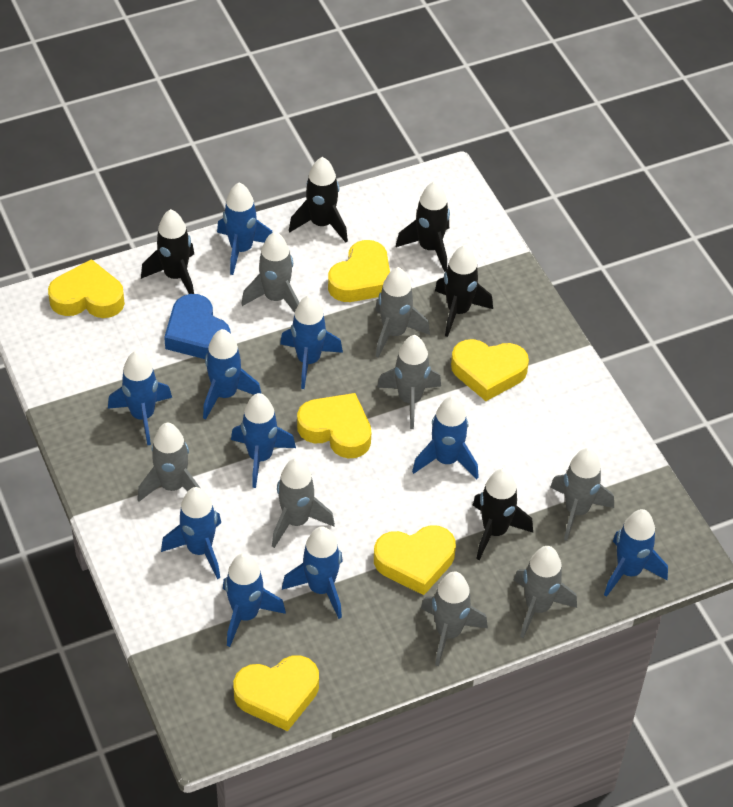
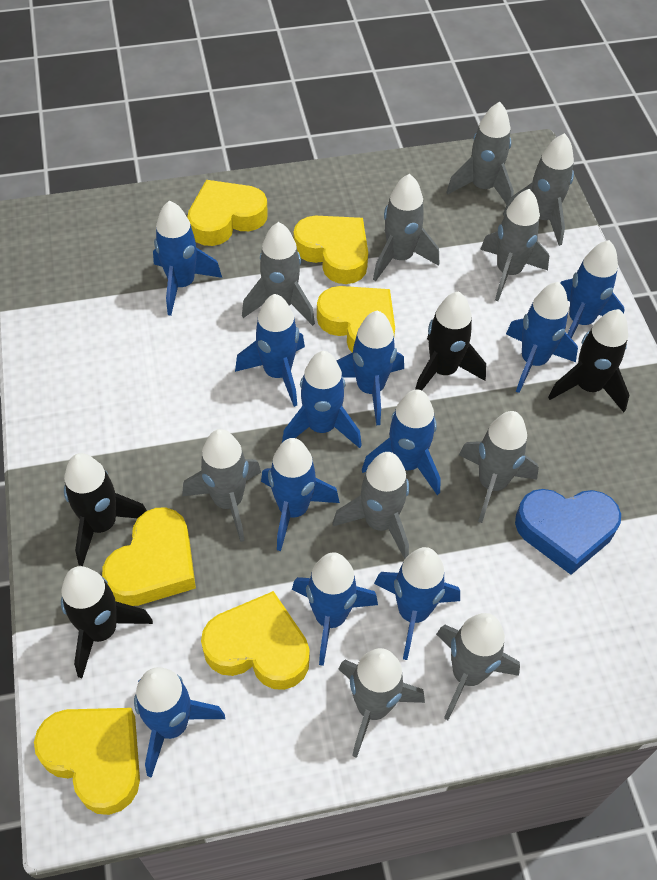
black rocket: [141,209,194,294] [289,157,348,243] [396,181,450,272] [435,245,493,337] [473,468,533,560] = 5 -> [61,566,153,678] [64,453,147,566] [415,291,486,390] [548,309,629,412] = 4
blue rocket: [108,351,172,445] [161,487,221,579] [203,329,262,420] [217,182,273,275] [223,553,286,647] [231,393,296,488] [280,295,343,389] [282,526,343,619] [412,396,479,480] [604,509,668,597] = 10 -> [134,667,225,778] [153,201,222,316] [235,294,305,407] [261,438,340,551] [282,351,362,448] [292,552,378,666] [336,311,404,425] [362,389,441,495] [374,547,460,660] [506,282,578,393] [560,240,625,338] = 11
grey rocket: [137,423,200,502] [242,232,299,313] [272,458,335,548] [375,267,430,358] [377,335,441,429] [421,572,488,666] [514,546,577,638] [550,448,614,541] = 8 -> [182,429,261,542] [242,222,315,326] [333,452,409,559] [338,648,425,758] [373,173,439,281] [436,613,520,720] [446,102,514,204] [459,411,539,523] [480,189,549,301] [503,133,574,246] = 10

